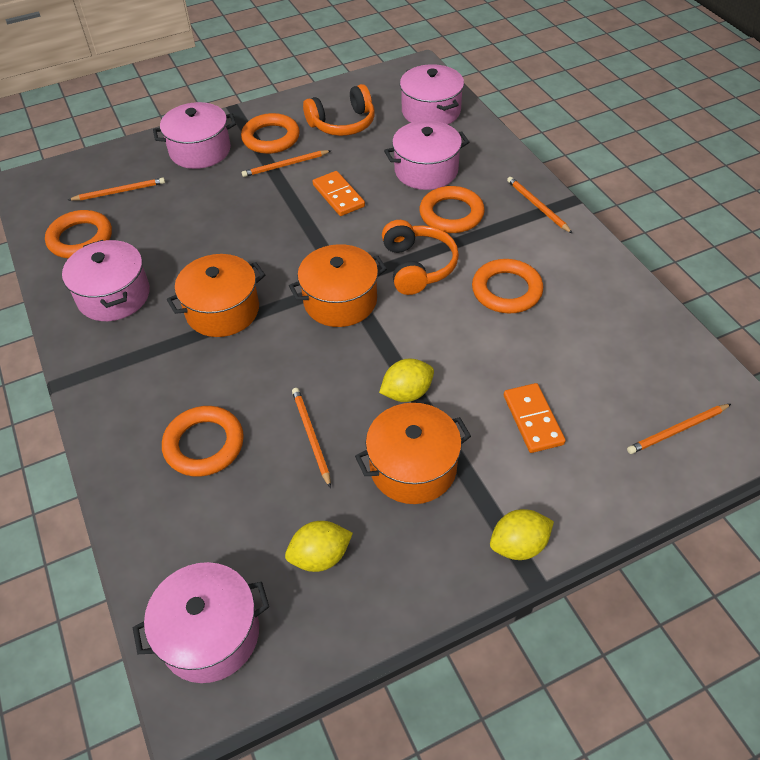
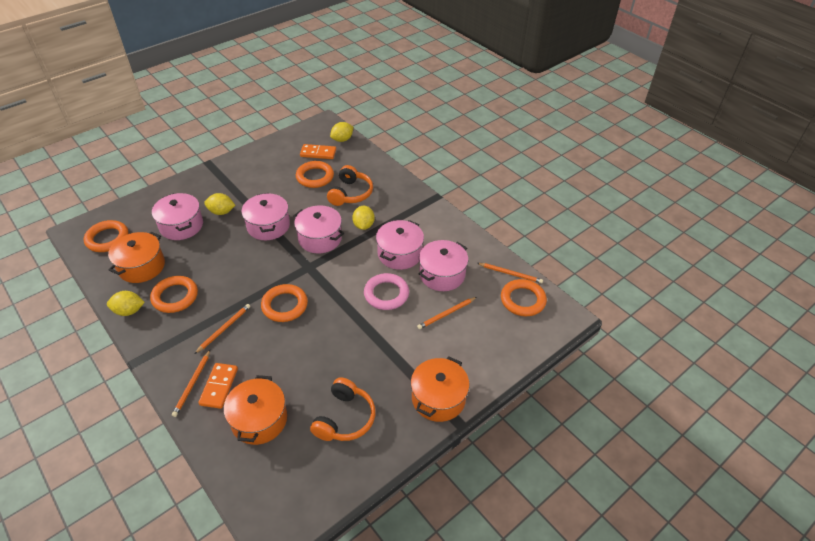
orange pencil: [68,178,165,201] [242,150,332,177] [292,388,331,488] [507,177,573,234] [627,404,731,454] = 5 -> [172,350,210,417] [195,304,250,354] [417,297,477,329] [477,263,543,284] = 4
pink ring: none = 0 -> [364,273,409,310] = 1
yellow lemon: [285,521,353,572] [379,359,434,402] [490,509,554,560] = 3 -> [107,291,145,316] [204,193,235,215] [330,122,353,142] [352,206,375,230] = 4

